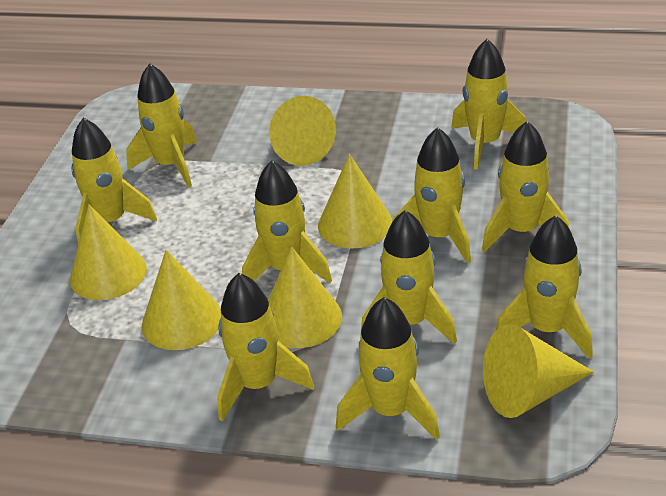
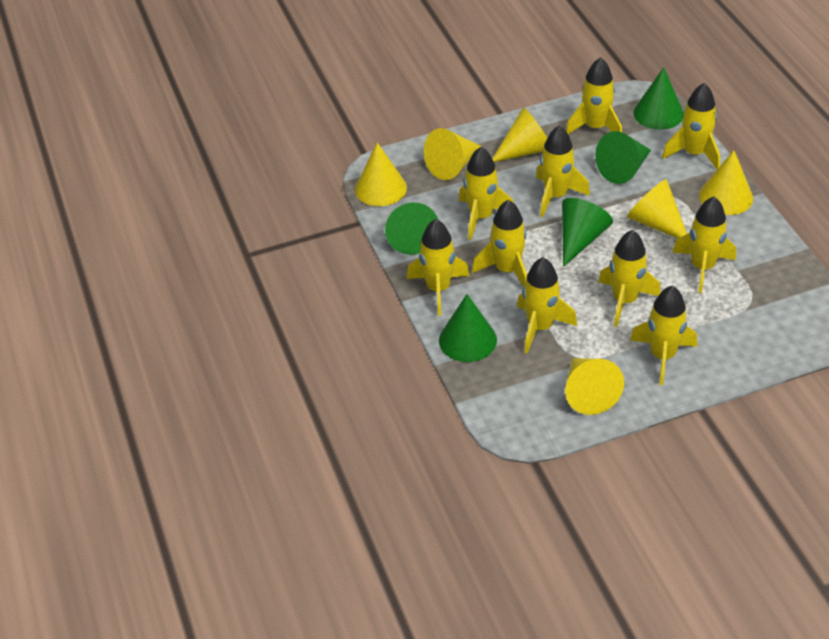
green cone: none = 0 -> [385,202,438,255] [439,294,497,362] [562,198,613,267] [595,131,651,184] [634,67,684,130] = 5

